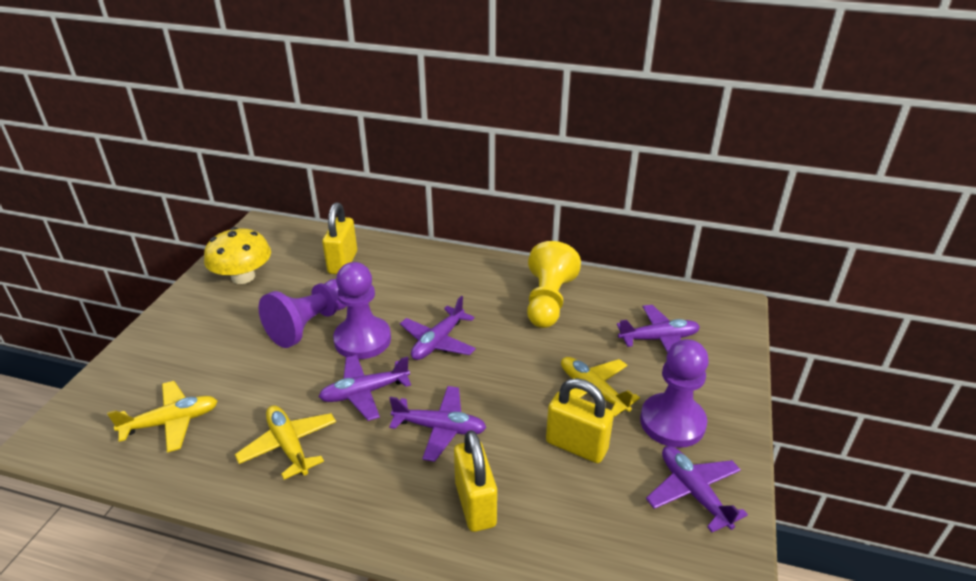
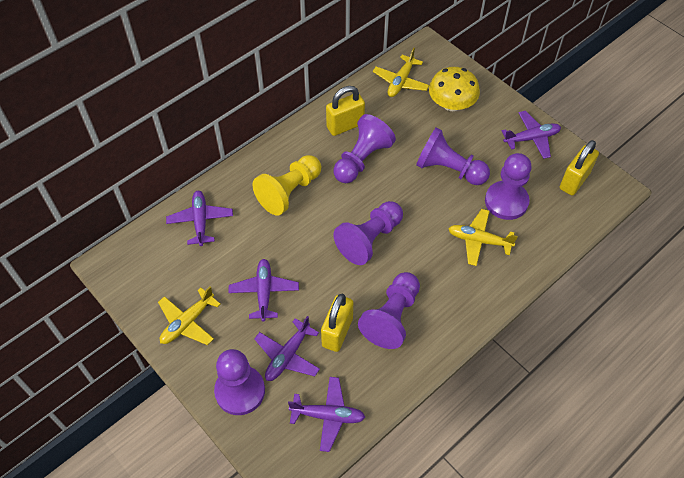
purple pawn: [258,279,347,348] [333,262,391,359] [640,339,709,448] = 3 -> [214,349,265,415] [333,114,396,183] [333,201,403,265] [358,272,420,349] [416,128,490,185] [485,153,531,220] = 6

